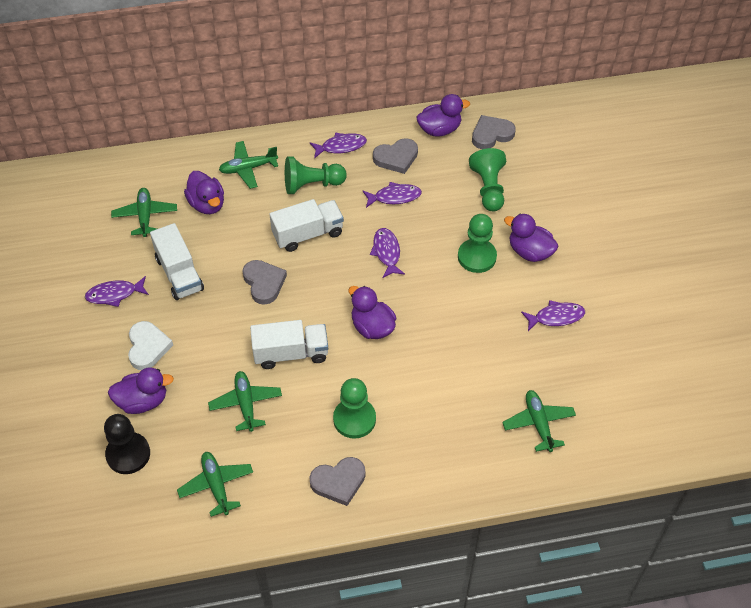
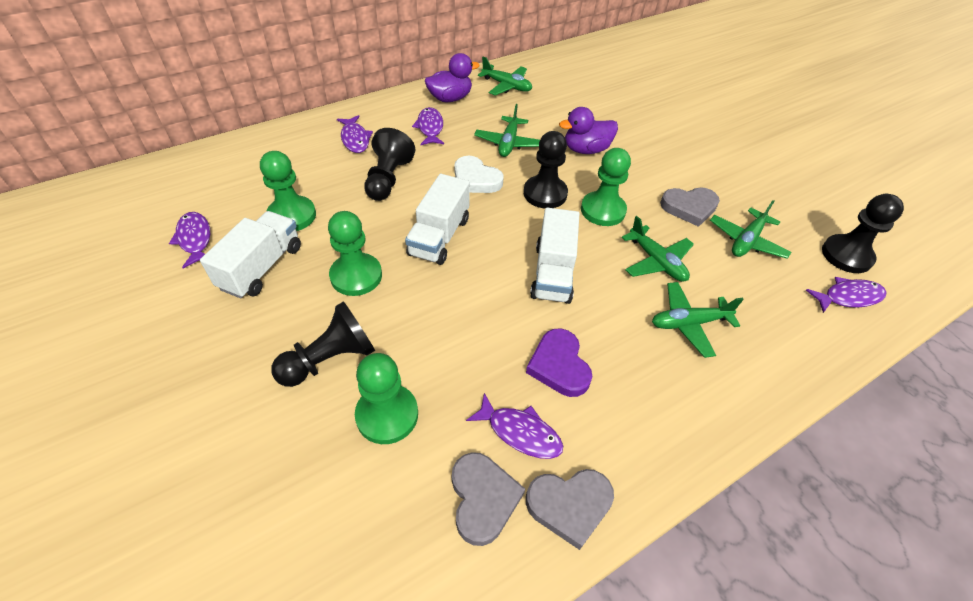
black pawn: [104,414,150,474] = 1 -> [272,301,375,387] [364,128,416,201] [524,131,568,208] [822,194,904,273] = 4
grey heart: [242,260,287,305] [309,457,366,506] [373,138,418,174] [472,115,516,149] = 4 -> [452,452,525,546] [526,469,614,550] [660,187,720,227] = 3
purple duck: [108,367,174,414] [184,171,224,214] [349,286,396,339] [416,94,470,137] [504,214,558,262] = 5 -> [425,53,480,102] [559,107,618,154] = 2
purple heart: none = 0 -> [526,329,592,397] = 1

